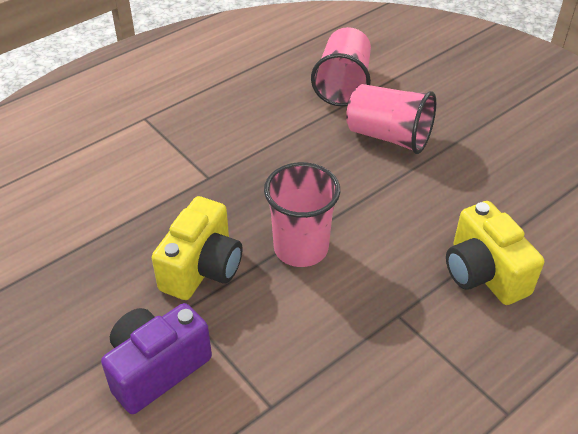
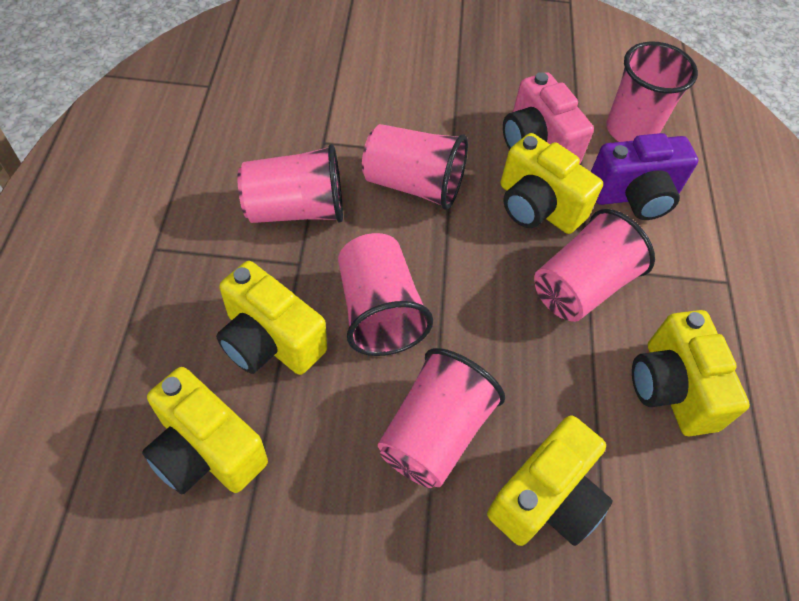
pink camera: none = 0 -> [503,72,594,164] = 1
pink cup: [264,162,340,267] [311,27,371,107] [346,84,436,154] = 3 -> [237,144,343,223] [338,233,433,356] [362,124,468,210] [378,348,505,488] [534,209,655,322] [606,41,698,142] = 6
yellow camera: [152,196,243,300] [446,201,544,305] = 2 -> [142,367,268,494] [216,261,327,375] [487,415,613,546] [501,133,603,234] [632,310,750,436] = 5

